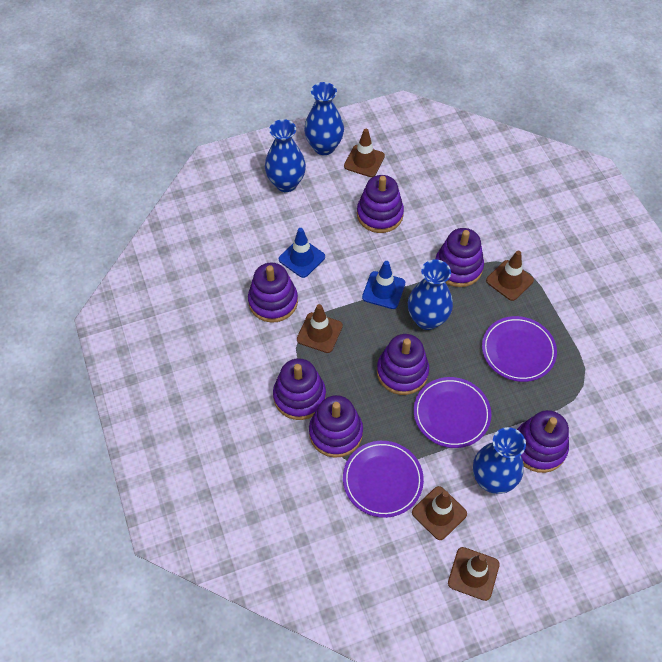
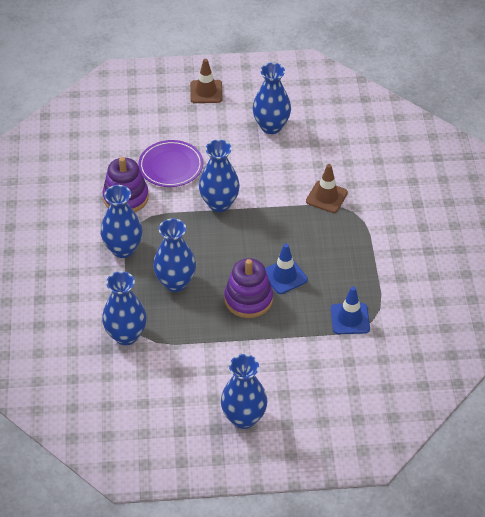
blue vase: [265,119,306,192] [304,82,344,155] [408,259,453,330] [473,427,526,494] = 4 -> [101,185,143,258] [102,271,147,345] [153,218,196,292] [199,139,240,212] [221,354,267,429] [253,63,291,134] = 6
brown traffic cone: [297,304,343,353] [344,129,385,177] [412,486,467,540] [448,547,500,601] [486,251,534,301] = 5 -> [190,59,223,103] [306,164,348,213] = 2
purple plate: [343,441,424,518] [414,377,491,448] [482,316,557,382] = 3 -> [138,140,203,187] = 1
purple stacking toy: [248,263,298,323] [273,358,326,420] [309,395,363,458] [357,175,404,233] [377,334,429,395] [435,228,484,287] [517,410,569,473] = 7 -> [103,157,149,212] [224,258,273,318] = 2

